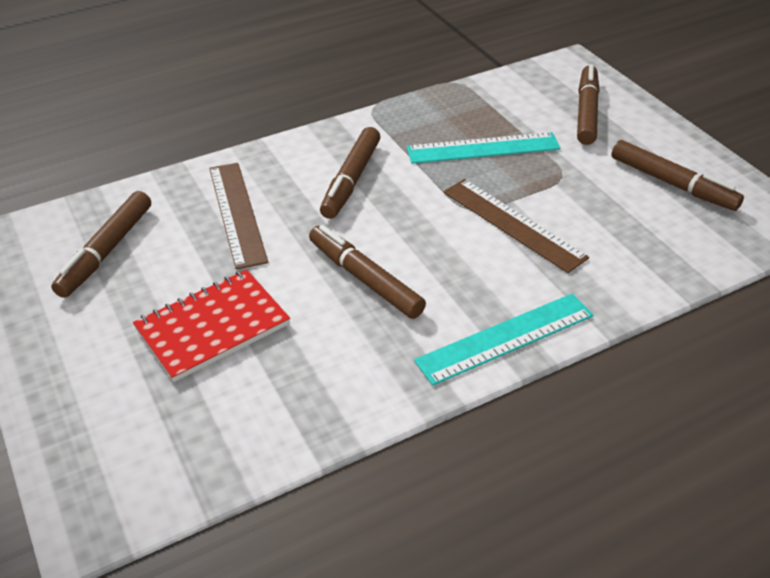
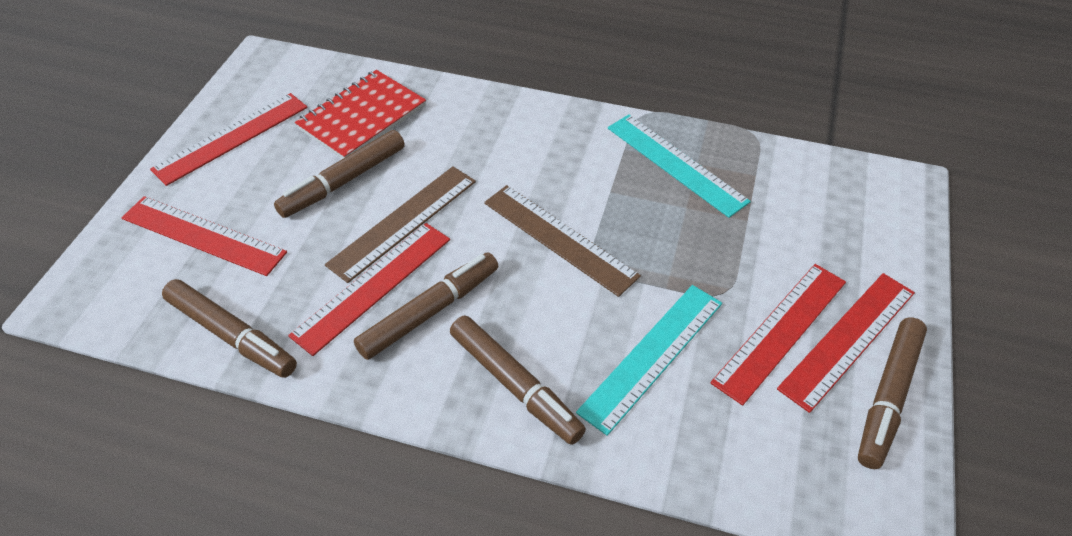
red ruler: none = 0 -> [122,196,287,276] [150,93,307,186] [288,223,450,356] [710,264,846,405] [777,273,915,413] = 5

